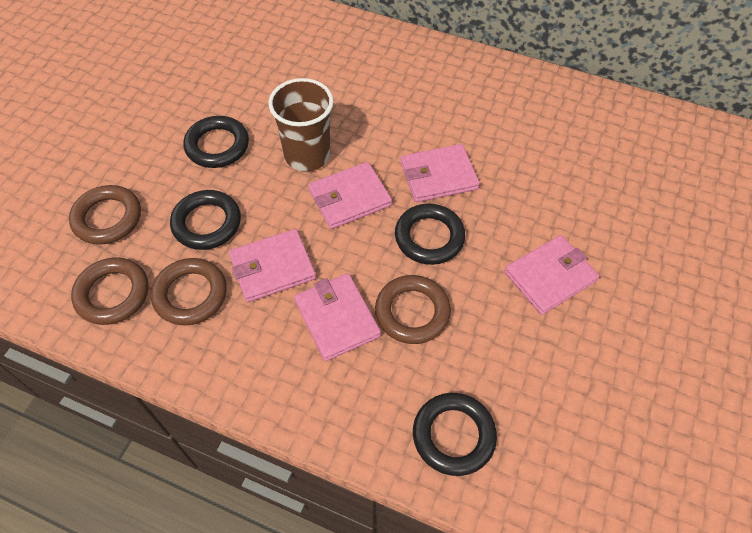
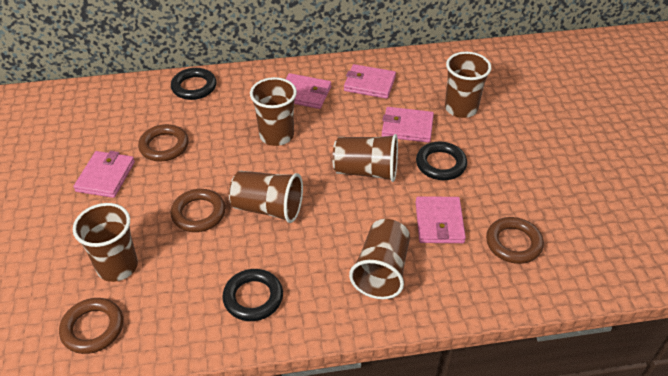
black ring: [170,190,241,250] [184,116,249,168] [395,203,465,265] [413,393,497,476] = 4 -> [171,68,217,100] [222,269,283,321] [416,142,467,180] = 3
brown cup: [268,78,334,171] = 1 -> [73,203,138,282] [229,171,303,223] [250,77,297,146] [332,134,398,182] [349,219,410,299] [445,52,491,118] = 6

